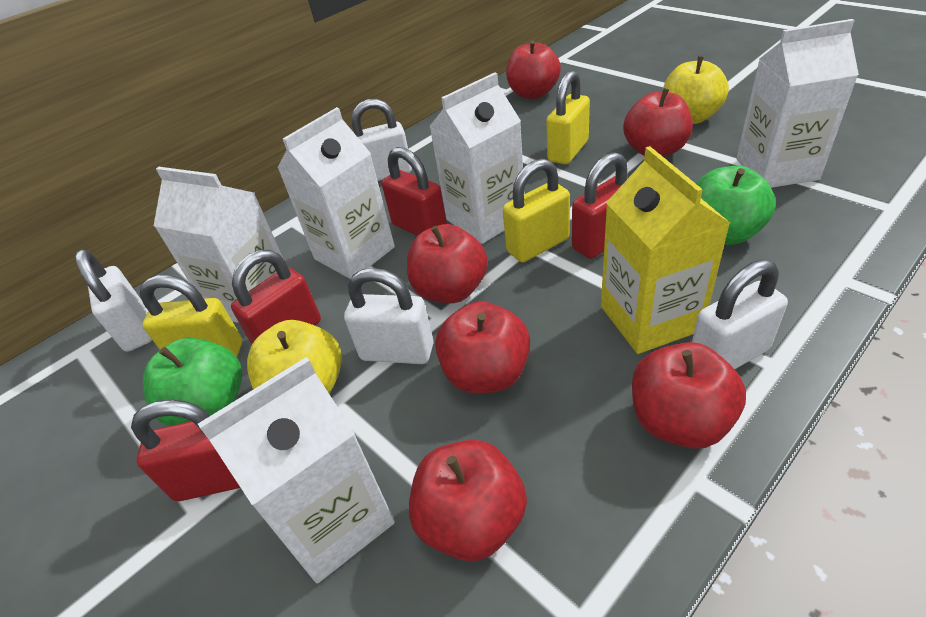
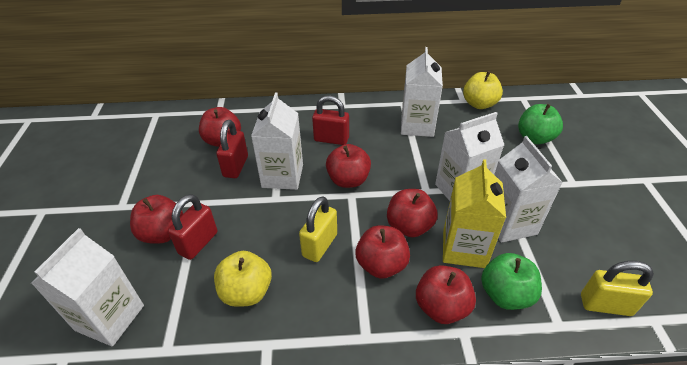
red padlock: [131,399,240,501] [231,250,321,344] [382,147,447,236] [572,152,628,259] = 4 -> [168,194,217,260] [216,120,248,178] [312,96,349,145] = 3
white padlock: [75,250,152,352] [344,268,434,364] [351,99,412,181] [692,259,788,369] = 4 -> none = 0
yellow padlock: [139,275,242,357] [503,159,570,262] [546,71,590,164] = 3 -> [299,196,337,262] [581,261,654,316] = 2

